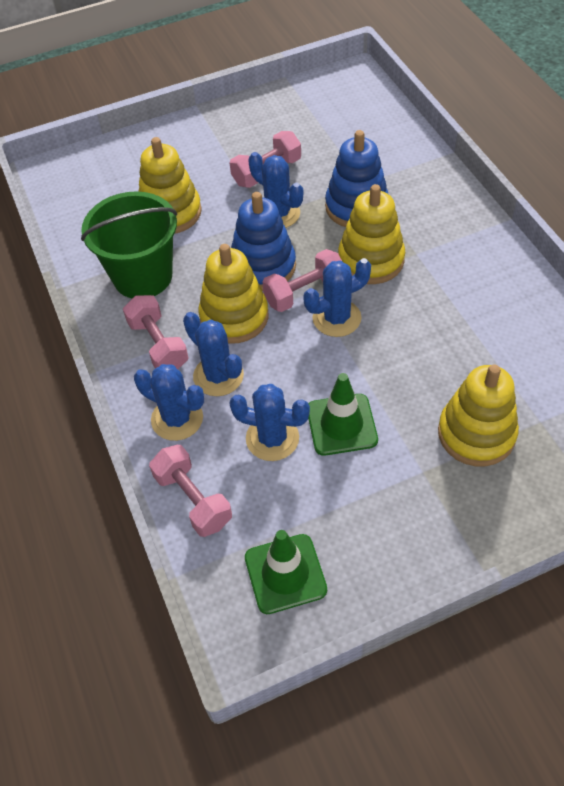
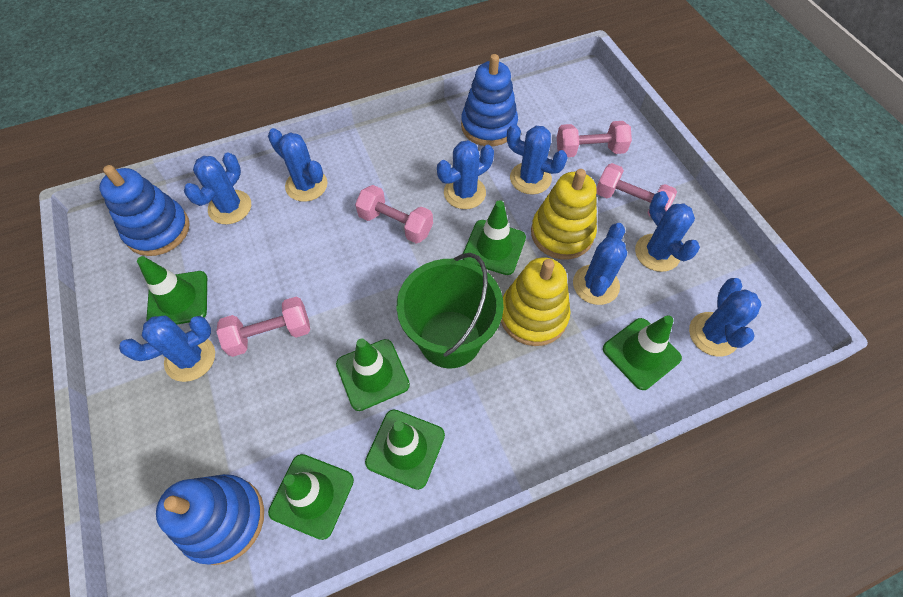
blue cactus: [134,364,204,441] [183,312,244,396] [229,384,310,461] [248,152,303,228] [303,258,371,337] = 5 -> [119,316,215,382] [184,152,251,224] [268,128,327,202] [437,140,494,209] [507,124,568,195] [573,223,627,305] [635,191,700,272] [689,278,762,356] = 8
blue stacking toy: [231,192,296,291] [325,130,388,227] = 2 -> [99,165,190,256] [156,474,264,565] [461,54,518,146] = 3
green traffic cone: [245,530,327,614] [308,373,378,456] = 2 -> [137,256,207,324] [268,454,354,540] [336,338,410,411] [365,410,445,490] [463,200,526,275] [603,315,682,390] = 6
yellow stacking toy: [139,137,202,234] [198,244,268,344] [338,184,405,284] [438,365,519,466] = 4 -> [501,257,571,346] [531,169,597,260] = 2

